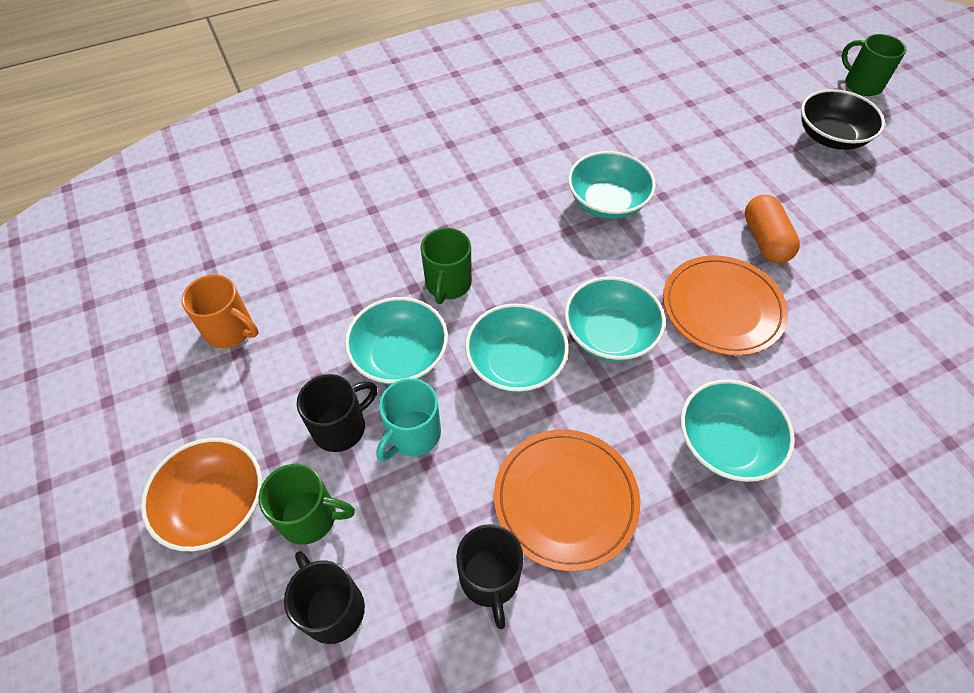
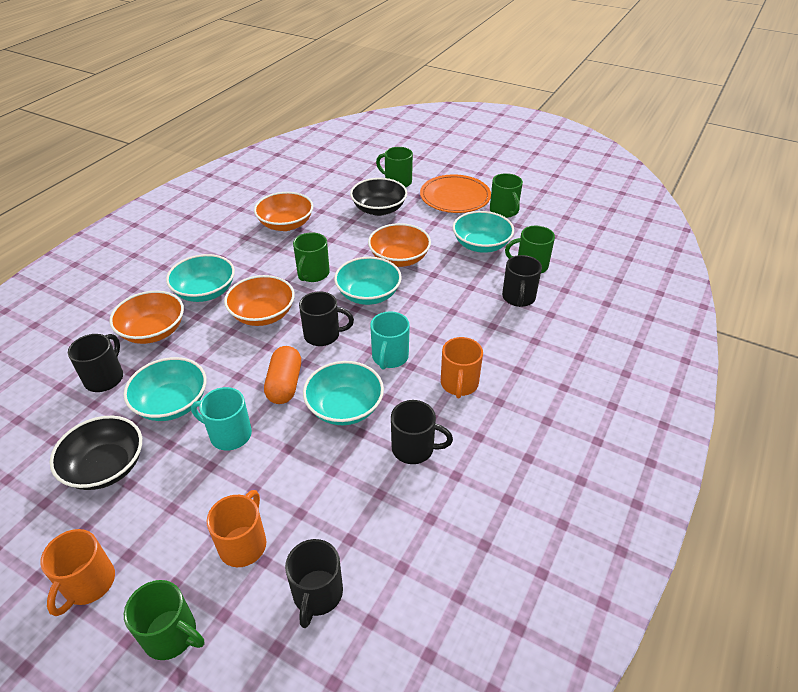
black bowl: [801,89,885,150] = 1 -> [50,416,142,490] [350,178,407,216] = 2
black mug: [284,551,365,644] [297,374,377,452] [456,524,524,629] = 3 -> [68,334,123,392] [285,539,343,628] [299,291,354,346] [391,400,453,464] [502,255,542,307] = 5
green mug: [259,464,355,545] [421,228,472,304] [842,34,906,96] = 3 -> [124,580,204,660] [293,233,330,282] [376,147,413,187] [490,173,523,218] [505,226,555,273] = 5
orange bowl: [141,438,262,551] = 1 -> [109,291,184,344] [224,275,295,326] [254,192,313,231] [368,223,431,267] = 4
orange mug: [181,275,258,348] = 1 -> [40,529,115,616] [207,490,266,567] [441,337,483,398] = 3
orange plate: [494,429,640,571] [663,255,788,356] = 2 -> [420,174,491,213] = 1
turquoise mug: [376,378,441,461] = 1 -> [191,387,252,451] [370,311,410,370] = 2

